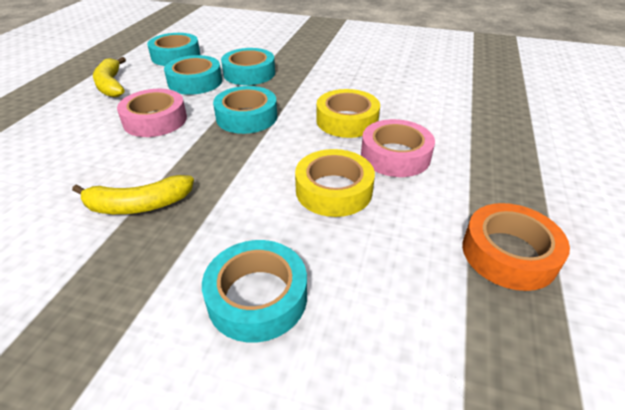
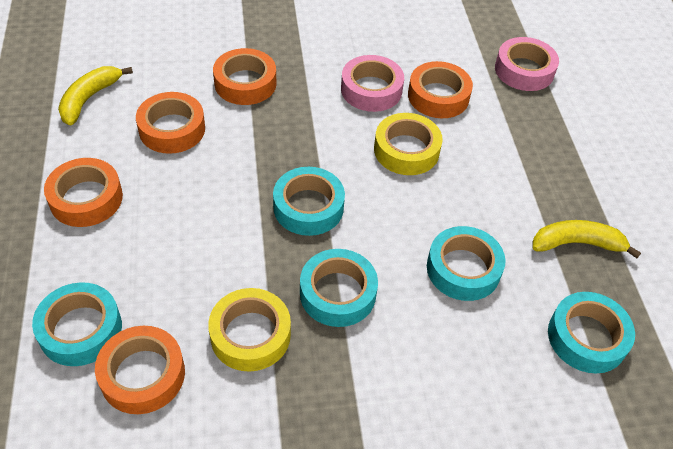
orange tape: [462,203,570,291] = 1 -> [44,158,123,227] [95,326,185,414] [136,92,205,154] [213,48,277,105] [408,61,473,118] = 5

